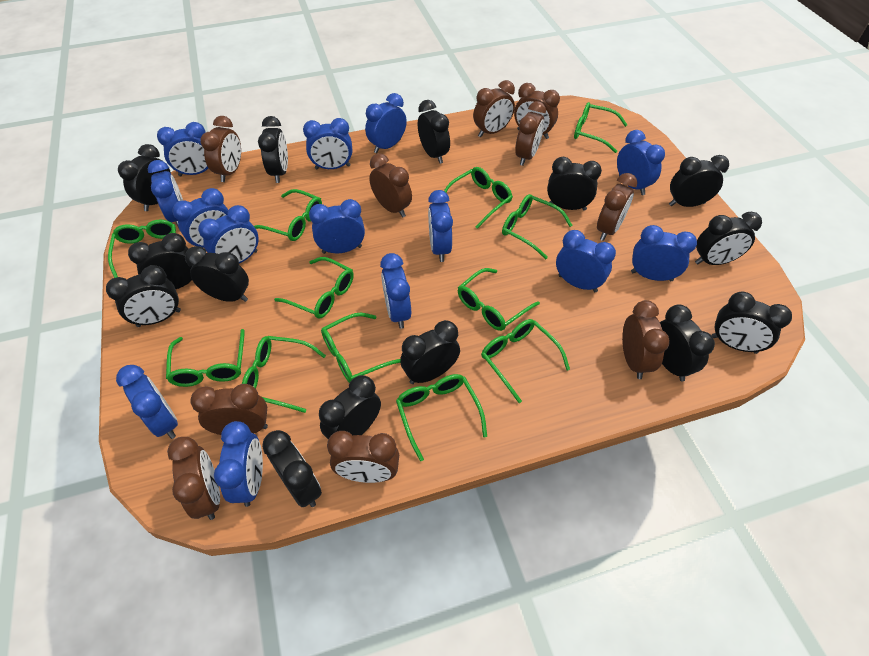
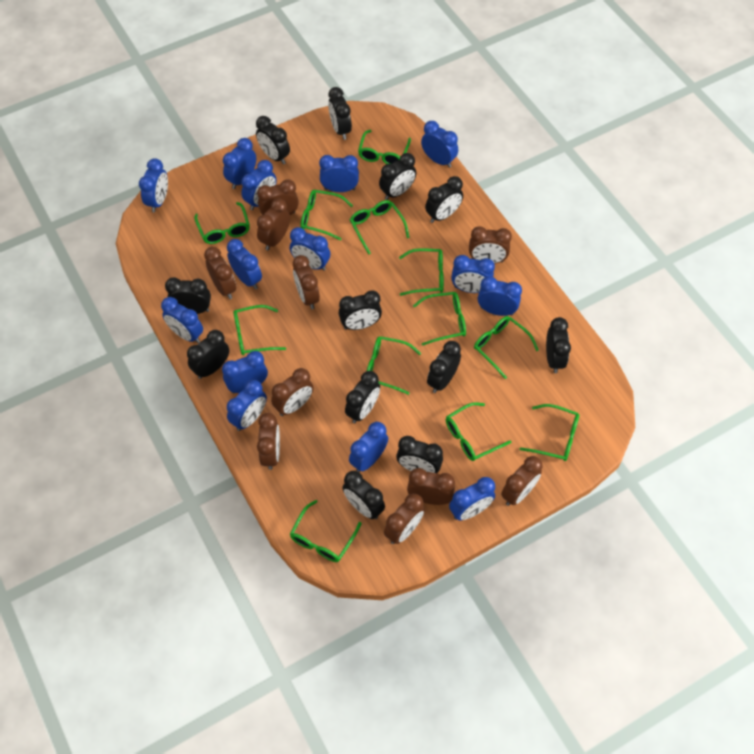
black clock: [106,265,181,327] [118,144,171,211] [128,233,192,289] [185,246,249,302] [258,116,288,183] [262,430,322,507] [319,375,381,439] [400,320,460,384] [418,100,450,164] [547,157,602,211] [660,305,715,382] [669,155,729,207] [695,211,762,265] [712,291,792,354] = 14 -> [165,277,211,314] [187,330,229,379] [256,116,290,164] [328,87,352,140] [338,290,382,330] [342,471,385,519] [345,371,380,423] [379,153,416,200] [396,436,443,473] [425,176,463,223] [427,341,461,393] [546,317,571,373] = 12

